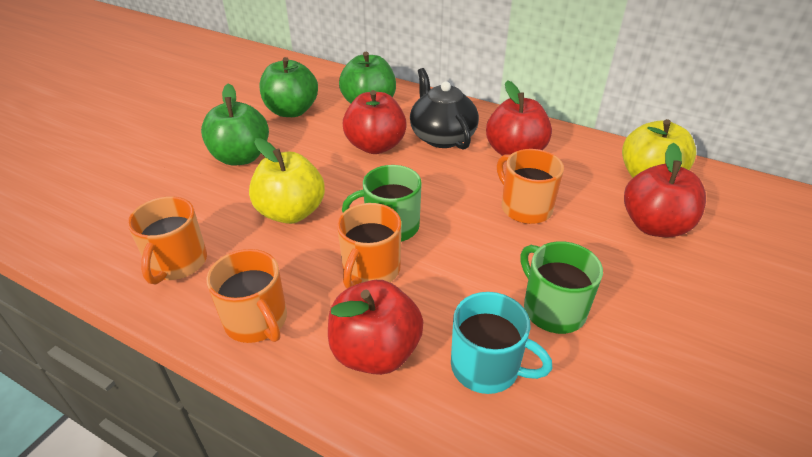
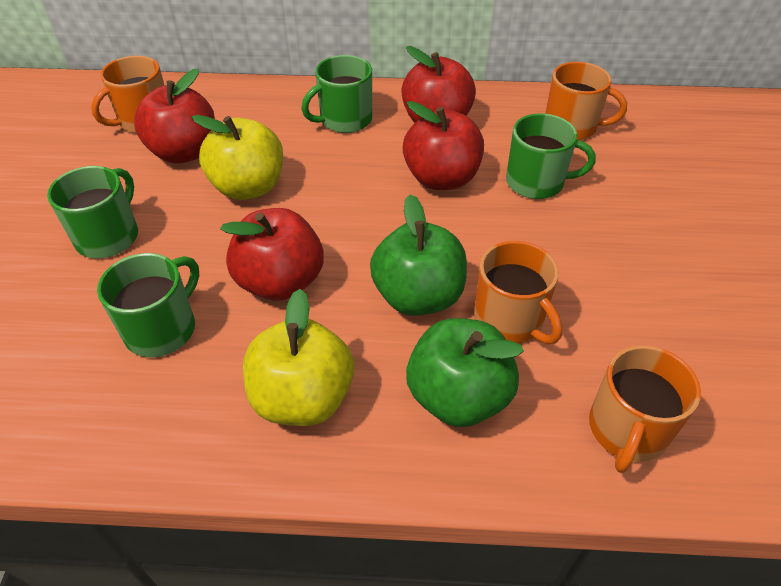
black teapot: [410,68,479,150] = 1 -> none = 0
green apple: [201,83,269,166] [259,57,318,117] [339,52,396,104] = 3 -> [370,194,467,316] [406,318,524,427] = 2
green mug: [342,165,422,242] [520,241,603,334] = 2 -> [47,166,138,258] [97,253,199,357] [301,55,372,133] [506,113,595,199] = 4
turquoise mug: [451,292,552,394] = 1 -> none = 0

